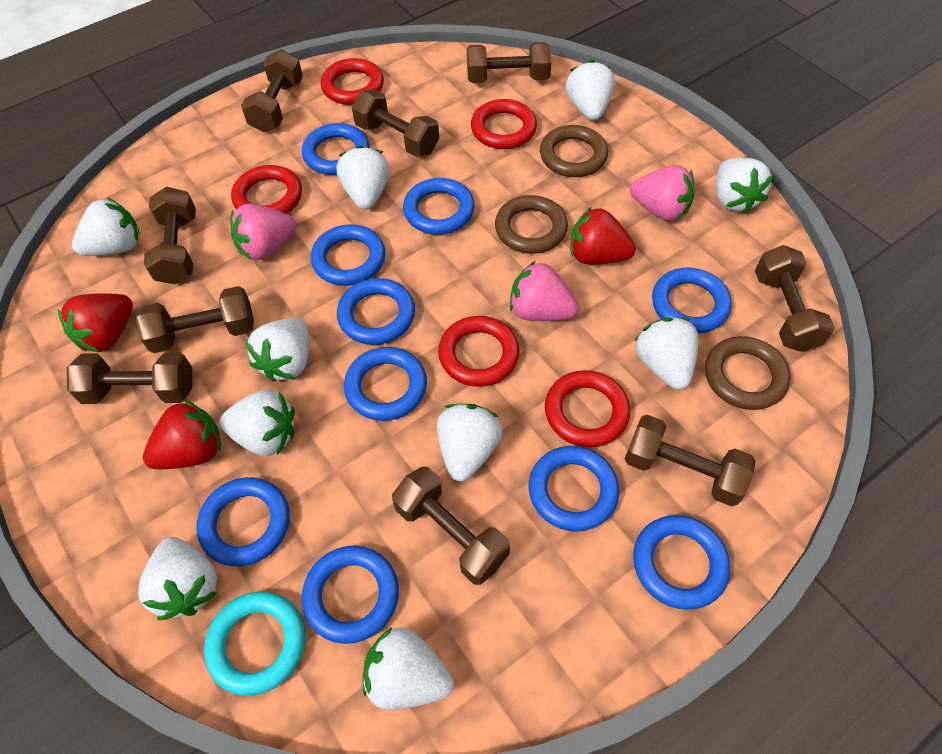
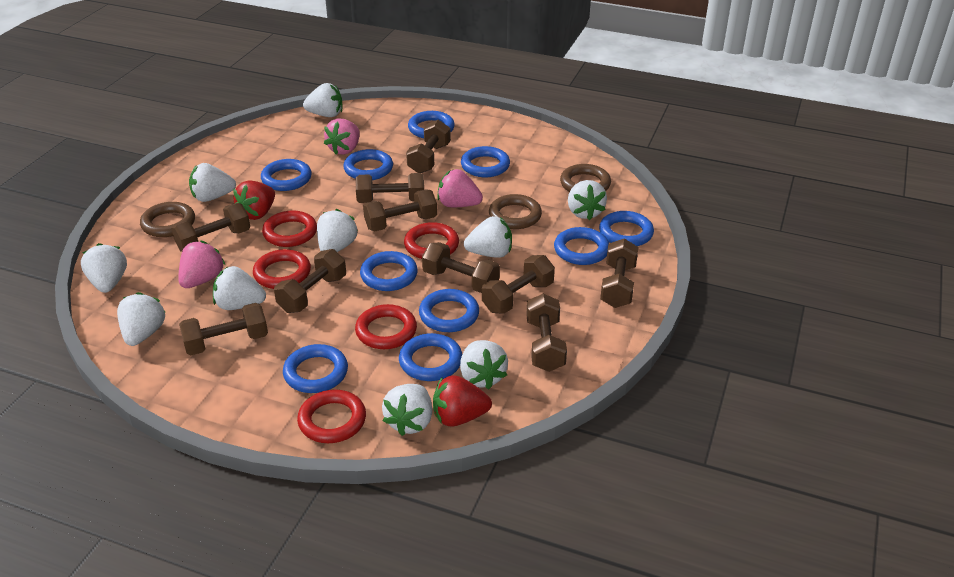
brown dumbbell: [67,352,192,404] [136,286,254,353] [144,187,196,284] [241,49,303,132] [352,90,439,157] [392,467,510,585] [467,42,551,83] [625,415,755,506] [755,245,835,352] = 9 -> [171,203,250,252] [179,303,268,355] [274,249,346,313] [356,173,424,203] [363,189,437,231] [406,120,451,173] [422,242,500,293] [482,255,555,314] [526,294,567,372] [600,238,638,308] = 10
red strawberry: [58,293,133,353] [143,400,221,469] [571,207,636,264] = 3 -> [233,181,275,220] [433,375,492,427] = 2
turquoise ring: [204,592,305,696] = 1 -> none = 0

